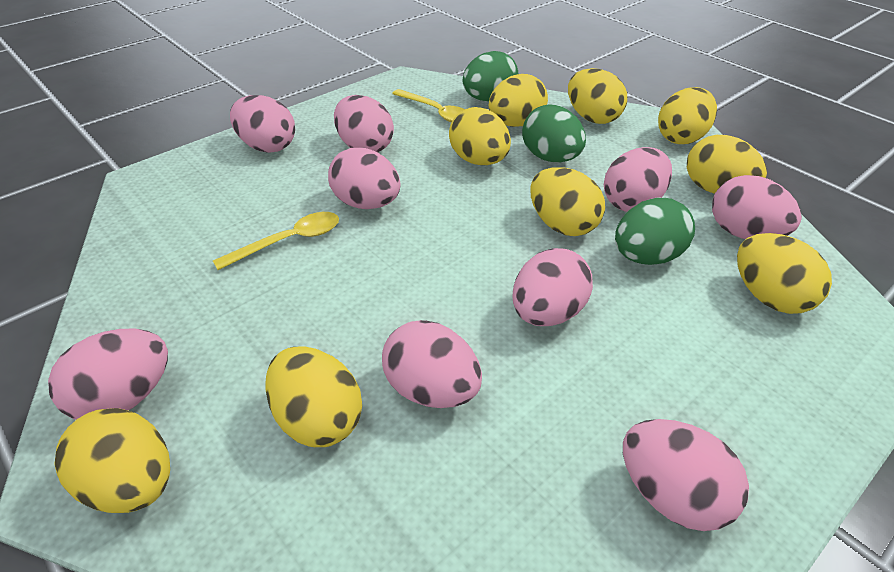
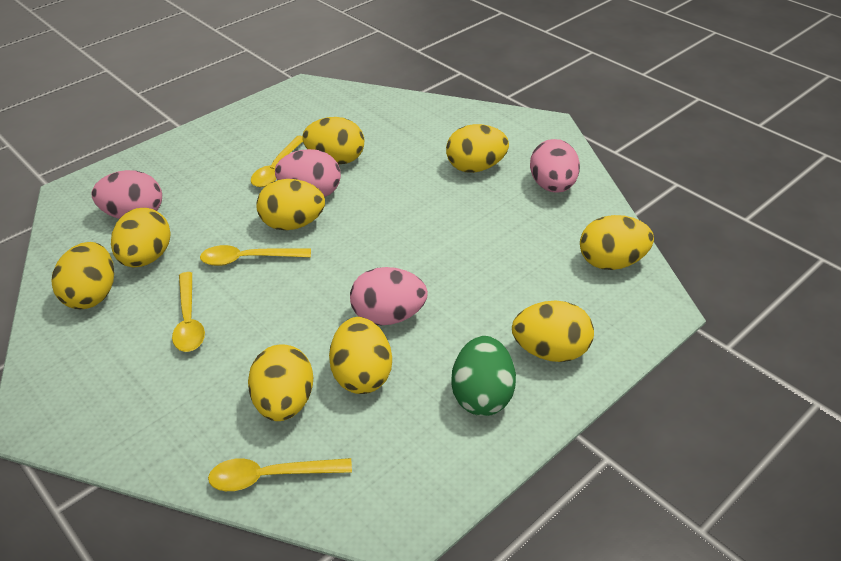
green egg: [462,51,518,101] [522,104,586,162] [615,198,695,265] = 3 -> [451,336,516,416] = 1
pink egg: [48,329,168,420] [230,95,295,153] [328,148,401,209] [334,95,394,153] [382,320,482,408] [512,248,593,326] [604,147,672,212] [623,419,749,531] [712,175,802,239] = 9 -> [92,170,162,219] [275,149,341,197] [350,267,428,325] [530,139,580,193] = 4
yellow spoon: [213,212,339,270] [392,89,465,123] = 2 -> [172,272,205,352] [200,245,311,266] [208,458,352,491] [251,136,303,187] = 4

